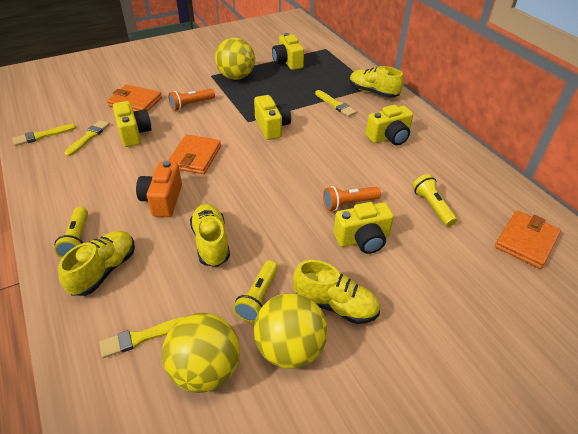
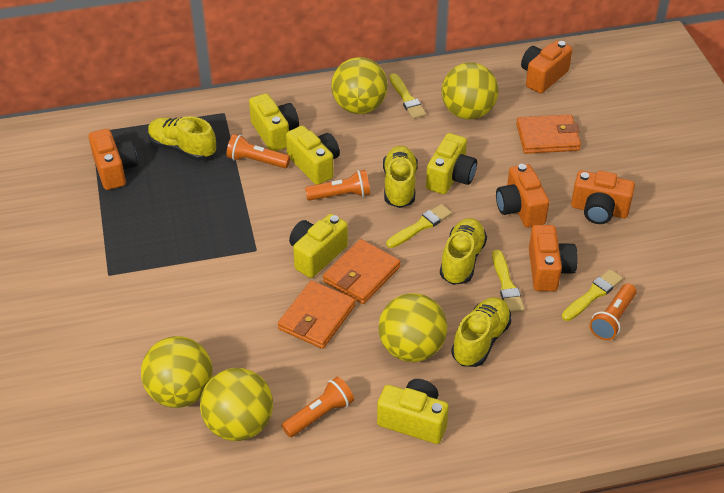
orange camera: [136,161,182,217] = 1 -> [89,129,138,190] [496,164,549,228] [521,40,572,94] [529,225,578,291] [571,171,635,224] = 5
orange flashlight: [168,89,215,111] [323,186,381,211] = 2 -> [226,134,290,168] [282,377,354,437] [305,170,370,201] [589,283,637,340] = 4
yellow ball: [162,313,240,393] [215,38,255,80] [254,293,328,369] = 3 -> [141,336,213,408] [200,368,273,441] [331,57,388,114] [378,293,447,362] [441,62,498,120] = 5
yellow flashlight: [54,207,88,258] [233,260,278,322] [412,174,457,227] = 3 -> none = 0

